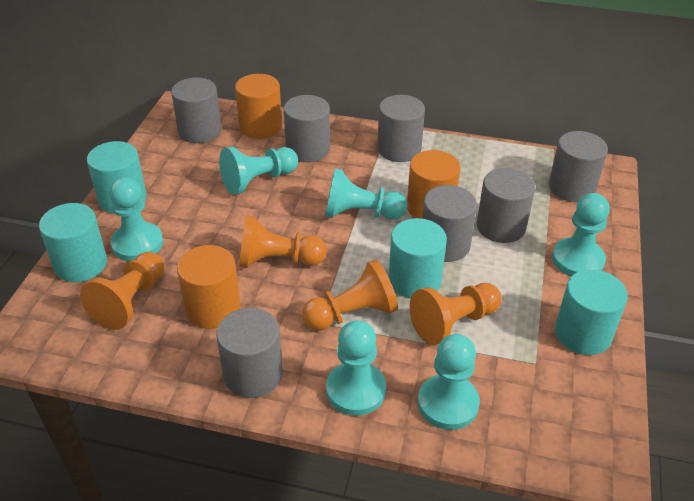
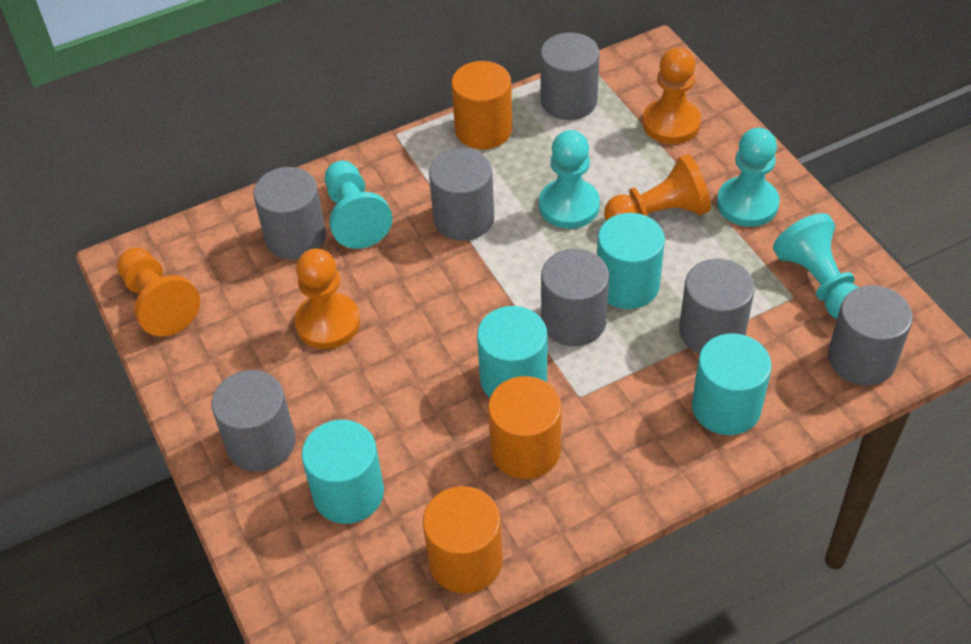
turquoise pawn: [109,177,163,261] [219,147,298,195] [325,168,407,220] [326,320,386,415] [418,334,480,430] [552,193,610,276] = 6 -> [325,161,392,249] [539,130,600,229] [717,128,780,227] [773,213,859,319] = 4

